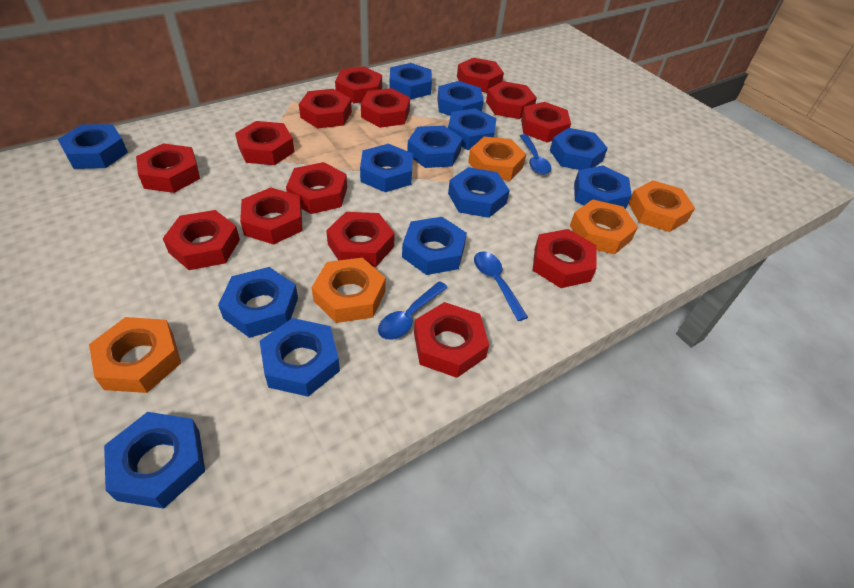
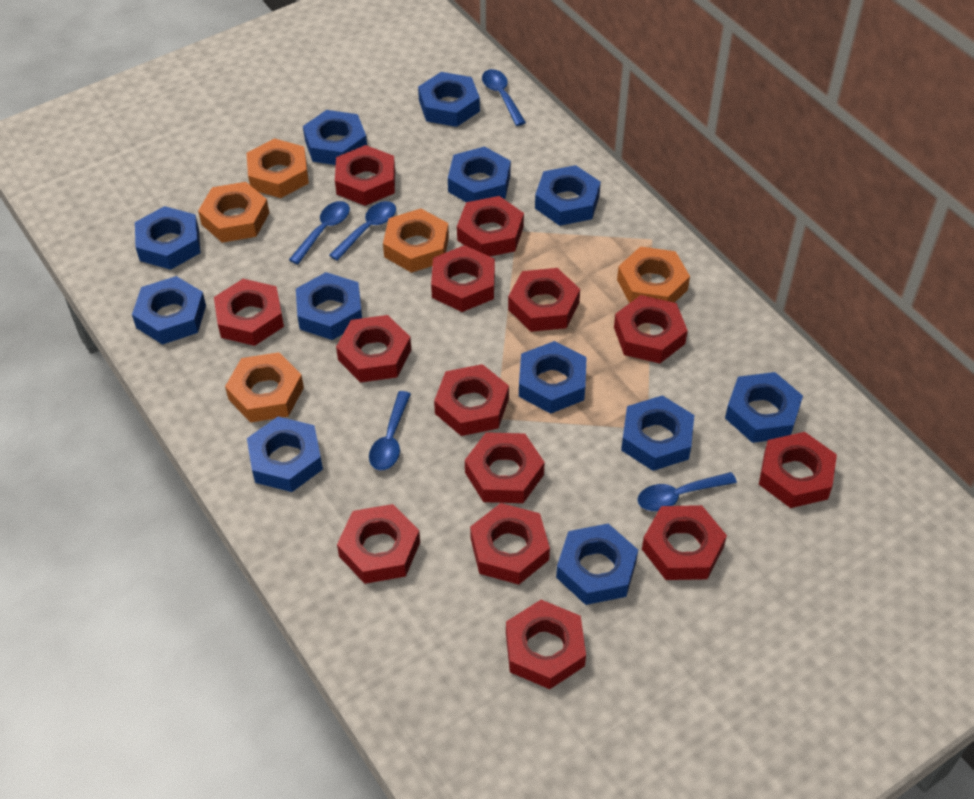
blue nut: [58,124,128,169] [104,412,205,509] [218,267,298,338] [260,318,340,397] [360,144,413,192] [389,63,432,99] [402,217,467,275] [407,125,462,168] [437,81,484,116] [448,108,496,150] [448,167,510,218] [550,128,608,170] [574,166,632,209] = 13 -> [132,276,206,344] [135,206,201,270] [247,417,323,492] [296,272,362,340] [303,110,367,165] [418,72,480,127] [448,147,511,202] [519,341,587,414] [535,165,601,226] [556,524,638,605] [621,395,694,471] [725,372,803,443] = 12
blue spoon: [378,281,448,340] [474,251,528,321] [520,134,551,175] = 3 -> [289,201,350,264] [329,201,396,261] [369,391,411,470] [482,69,526,126] [637,472,737,511] = 5

